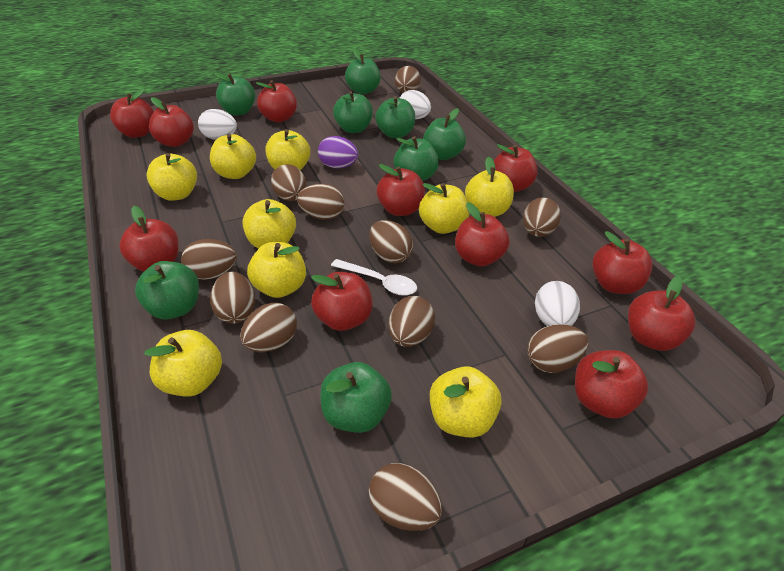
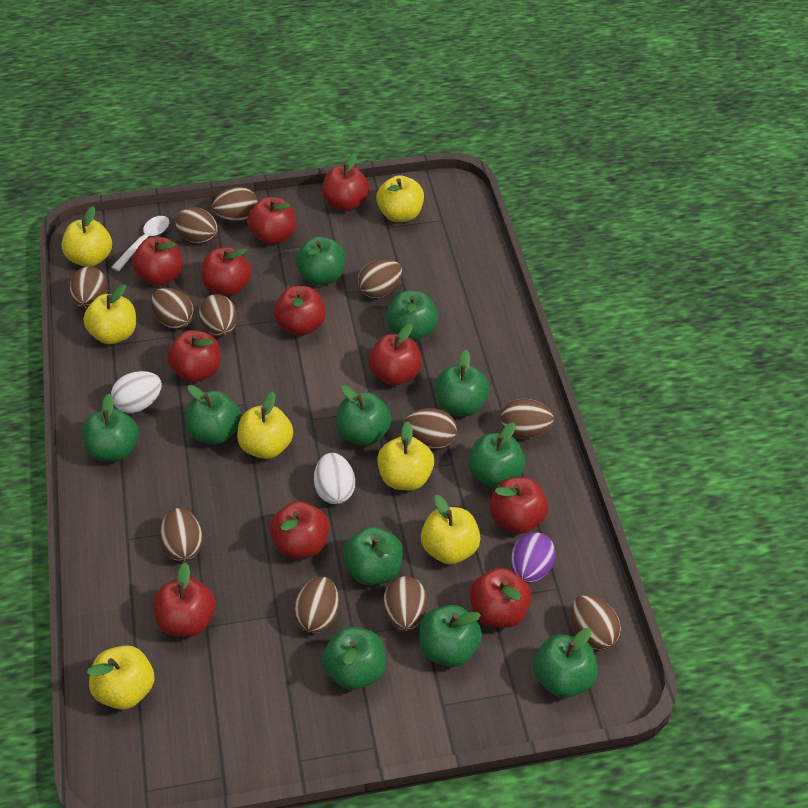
brown egg: [181,239,237,280] [210,272,255,324] [240,303,297,352] [271,164,306,201] [297,184,345,220] [369,220,413,263] [369,463,442,531] [389,296,435,347] [395,66,421,93] [523,197,561,237] [527,324,588,373] = 11 -> [70,266,107,308] [151,288,194,329] [159,508,203,562] [176,207,218,243] [199,294,237,336] [212,187,258,222] [293,577,339,633] [357,259,402,298] [384,576,427,631] [404,408,457,449] [501,399,554,439] [571,595,621,650] = 12
green apple: [135,261,199,319] [214,73,255,115] [320,362,392,433] [333,91,373,133] [345,49,381,94] [375,96,415,138] [394,136,439,181] [423,108,466,160] = 8 -> [82,394,139,461] [186,385,241,444] [295,237,345,285] [322,627,386,690] [336,385,392,446] [343,527,403,585] [386,291,438,341] [419,605,482,667] [435,350,489,416] [468,422,526,488] [533,628,598,698] = 11
white egg: [198,109,237,139] [400,90,431,119] [535,281,580,326] = 3 -> [111,371,162,413] [314,453,355,504] = 2
yellow apple: [144,330,222,397] [146,153,197,201] [210,133,256,179] [243,199,296,249] [247,242,306,298] [266,129,310,170] [419,183,469,234] [430,366,502,438] [465,157,514,217] = 9 -> [62,206,112,267] [83,284,136,344] [87,646,154,710] [237,392,293,459] [376,175,424,222] [377,421,434,490] [421,495,481,565] = 7

